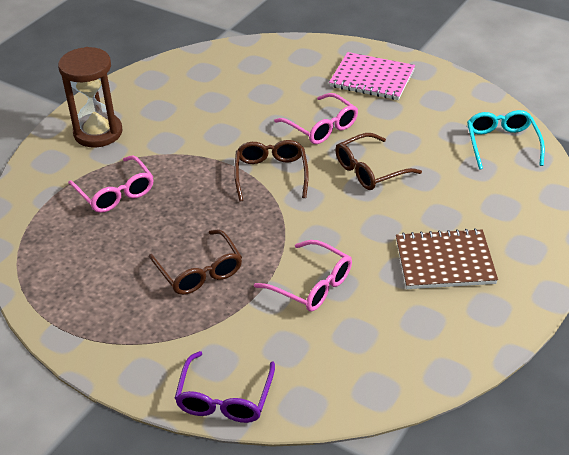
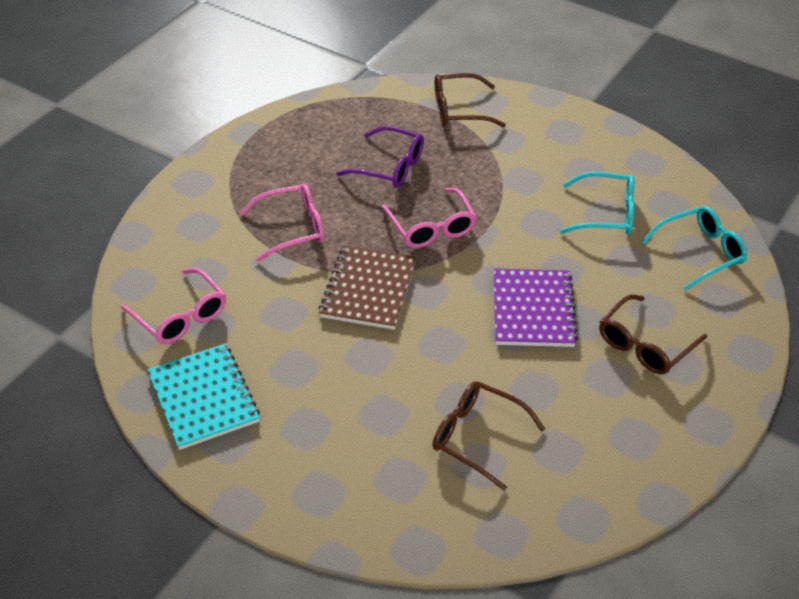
brown hourglass: [58,47,123,148] = 1 -> none = 0
pink notebook: [329,52,415,100] = 1 -> none = 0
purple notebook: none = 0 -> [494,268,578,347] = 1
turquoise glasses: [467,110,545,170] = 1 -> [560,172,634,235] [642,206,747,291] = 2
turquoise notebook: none = 0 -> [147,344,260,450] = 1

